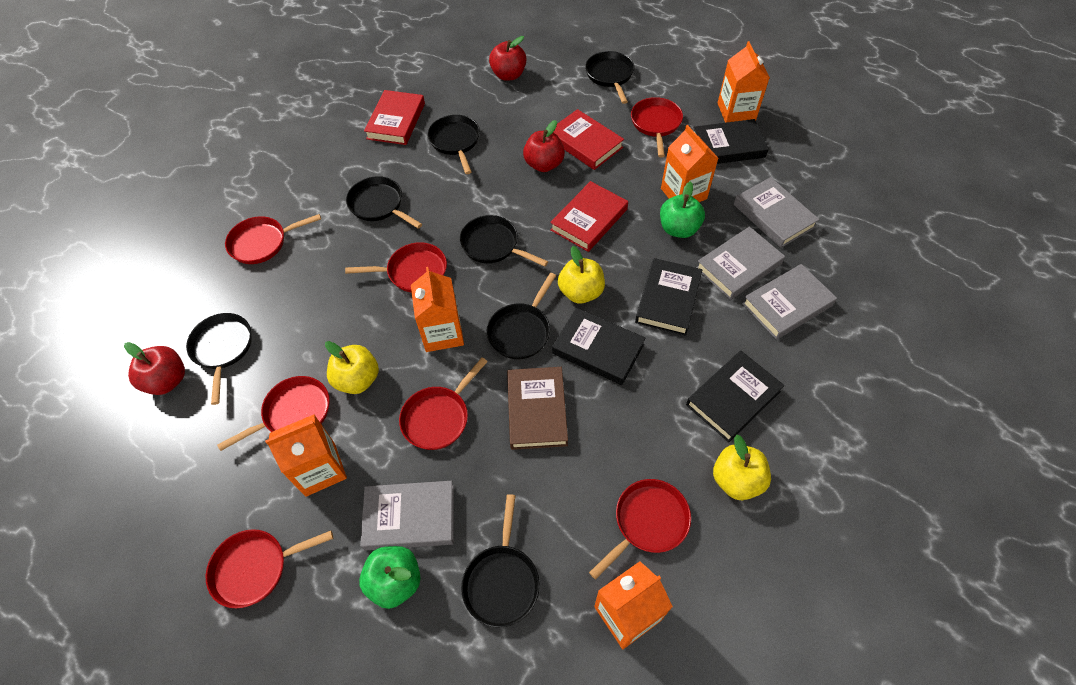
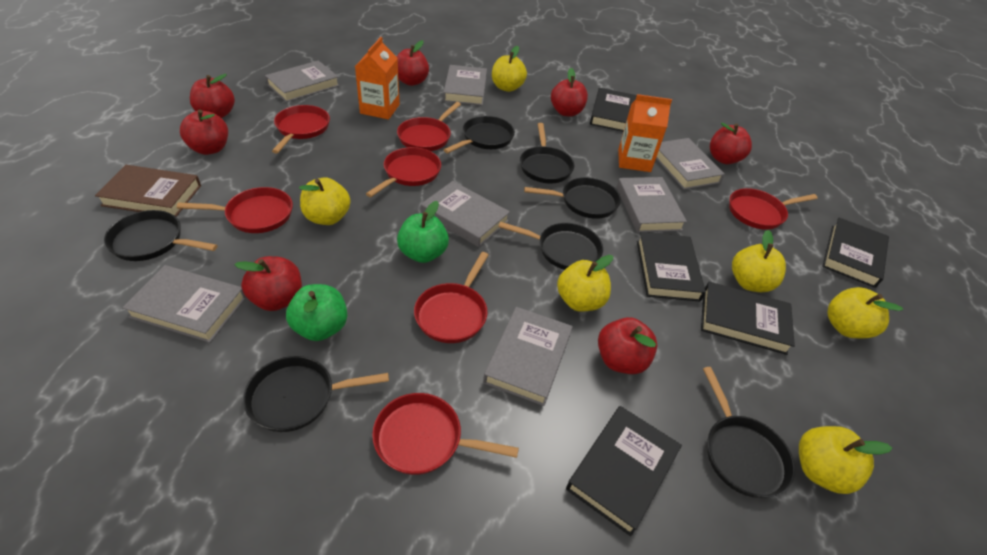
black book: [552,308,645,385] [635,258,702,336] [686,351,784,442] [693,119,769,164] = 4 -> [566,406,682,536] [590,88,637,131] [637,232,706,302] [701,282,795,355] [822,217,889,288] = 5
grey book: [360,481,454,551] [696,227,785,300] [734,177,820,248] [742,264,837,340] = 4 -> [122,265,246,343] [265,61,340,102] [421,181,510,247] [443,65,487,106] [483,307,573,406] [617,177,687,233] [656,138,725,190] = 7
orange carton: [265,414,347,497] [411,267,464,352] [594,561,673,649] [661,125,719,202] [718,41,770,123] = 5 -> [355,37,400,120] [618,94,672,172] = 2
red apple: [124,342,185,395] [489,36,526,81] [523,120,565,172] = 3 -> [180,109,228,155] [190,74,235,118] [235,256,302,311] [397,40,429,86] [551,68,588,116] [598,317,657,374] [710,123,752,164] = 7
red book: [364,90,425,145] [550,181,628,252] [554,109,624,170] = 3 -> none = 0
yellow apple: [325,341,379,394] [558,246,605,304] [713,435,771,500] = 3 -> [299,177,351,225] [492,46,527,92] [557,255,613,312] [732,230,786,292] [799,426,892,494] [827,287,903,338] = 6

